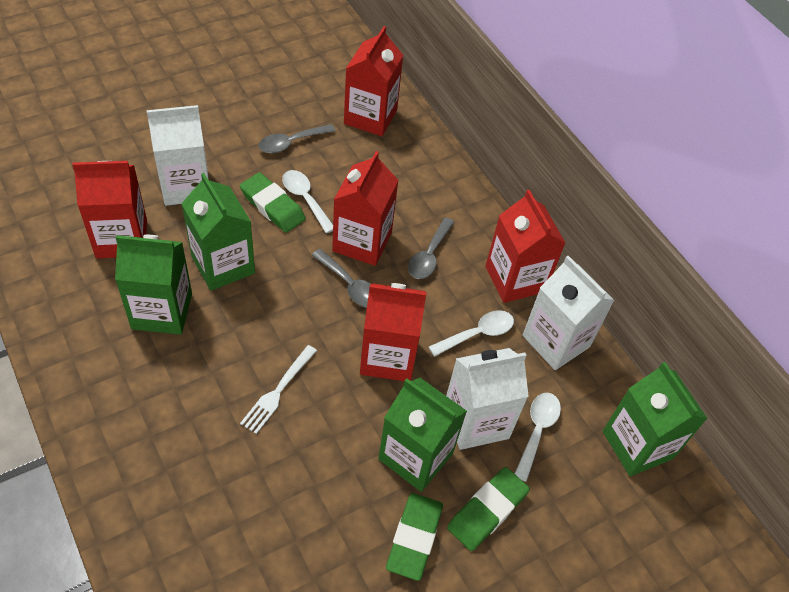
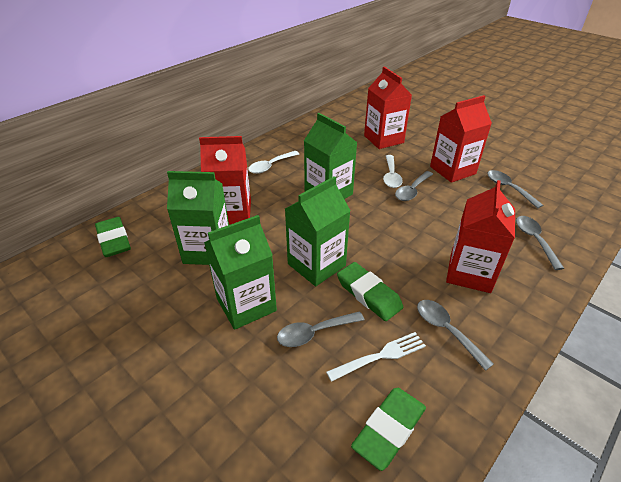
grey spoon: [258,124,336,153] [312,249,370,308] [408,217,454,279] = 3 -> [277,311,364,347] [395,171,433,201] [417,300,494,371] [487,170,543,209] [516,216,564,270] = 5
red carton: [72,161,147,259] [332,151,399,266] [344,26,403,136] [360,283,426,381] [485,190,565,303] = 5 -> [199,136,251,224] [364,66,412,149] [430,95,492,183] [446,180,515,293] = 4
white carton: [147,105,209,206] [446,348,529,450] [523,256,615,370] = 3 -> none = 0
white spoon: [282,170,333,233] [429,310,514,357] [515,393,561,482] = 3 -> [248,151,299,174] [383,155,403,188] = 2

